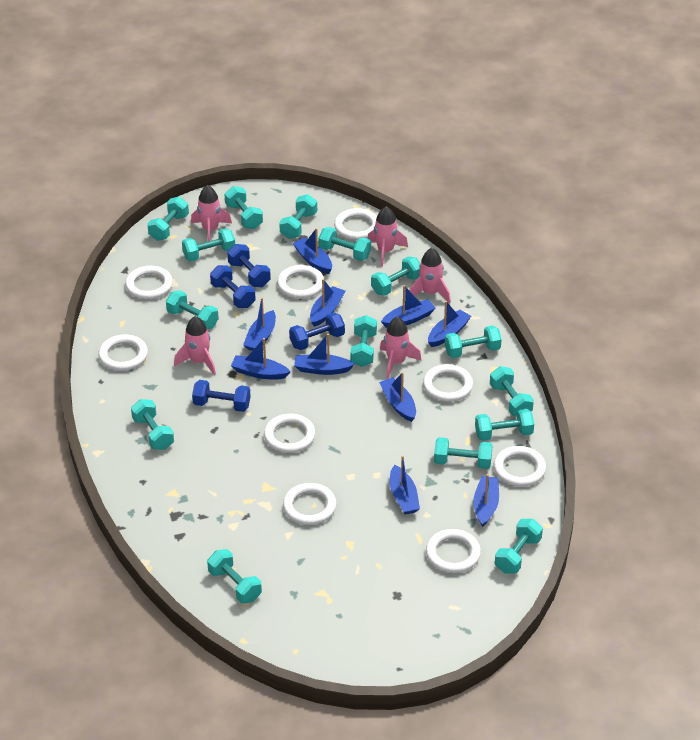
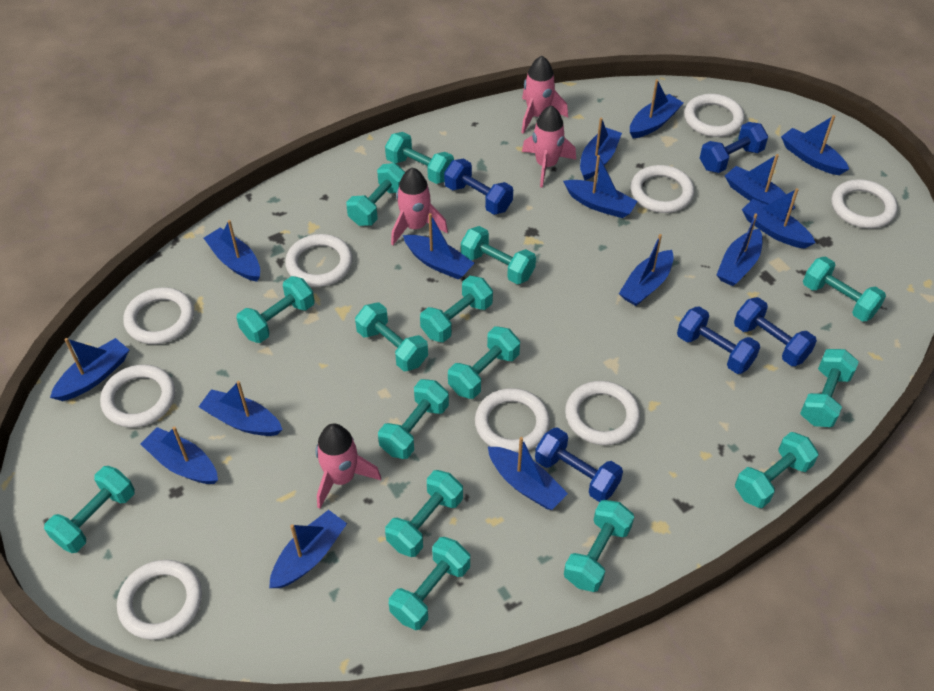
blue boat: [231,338,291,379] [243,298,276,351] [293,228,332,274] [294,334,355,375] [310,279,345,327] [379,372,416,422] [381,285,435,328] [390,456,420,514] [428,301,471,347] [473,474,499,527] = 10 -> [50,338,129,401] [140,426,218,484] [199,381,283,436] [204,220,260,282] [269,510,347,588] [403,213,474,280] [488,437,568,510] [563,155,638,218] [580,117,622,180] [619,234,674,306] [630,79,684,139] [717,213,763,286] [725,154,795,213] [742,188,815,249] [781,115,849,175] = 15
blue dumbbell: [192,380,251,412] [210,265,256,308] [227,244,271,287] [289,312,345,350] = 4 -> [444,159,513,215] [535,428,623,502] [677,306,760,374] [700,122,768,173] [734,297,817,366] = 5
pink rocket: [174,316,216,375] [191,185,232,242] [368,206,408,267] [380,317,422,379] [409,248,451,304] = 5 -> [316,424,381,509] [391,168,448,245] [521,56,568,134] [522,105,576,188] = 4

